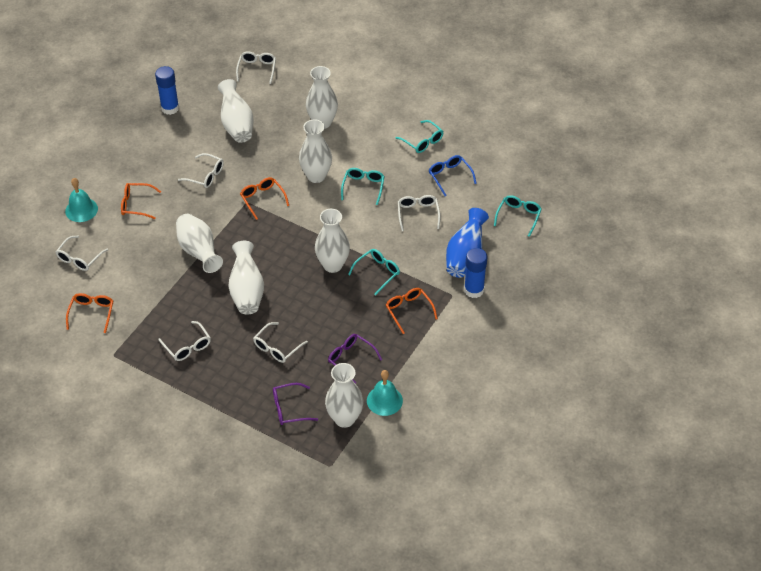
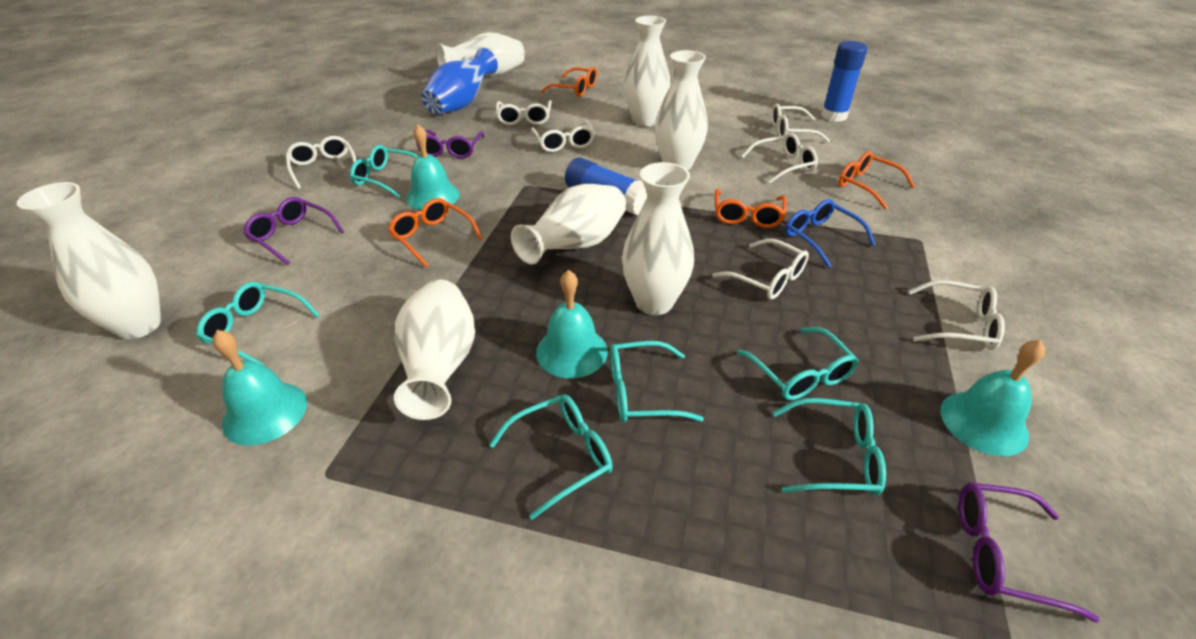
purple glasses: [273,383,318,425] [328,334,382,384] = 2 -> [243,197,344,265] [416,129,485,159] [959,482,1100,622] = 3
turquoise bell: [65,178,98,222] [367,370,403,416] = 2 -> [212,330,307,446] [406,125,460,210] [536,270,608,378] [940,340,1045,456] = 4
turquoise glasses: [341,168,385,205] [348,249,400,295] [396,120,444,153] [494,195,542,237] = 4 -> [196,282,320,365] [350,145,418,198] [489,394,613,520] [610,341,704,422] [737,327,859,400] [772,398,886,495] = 6
white glasses: [56,236,108,271] [158,321,211,361] [178,153,224,188] [236,51,276,84] [253,322,308,363] [398,195,440,231] = 6 -> [286,136,356,189] [496,100,552,125] [531,121,595,152] [712,239,809,300] [741,133,818,183] [771,103,830,142] [909,280,1005,350] = 7

